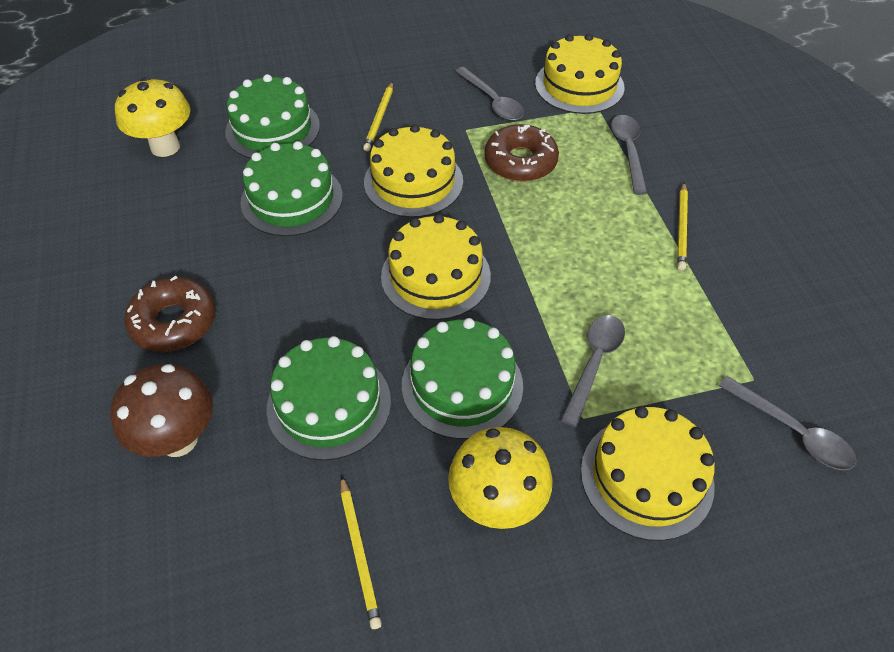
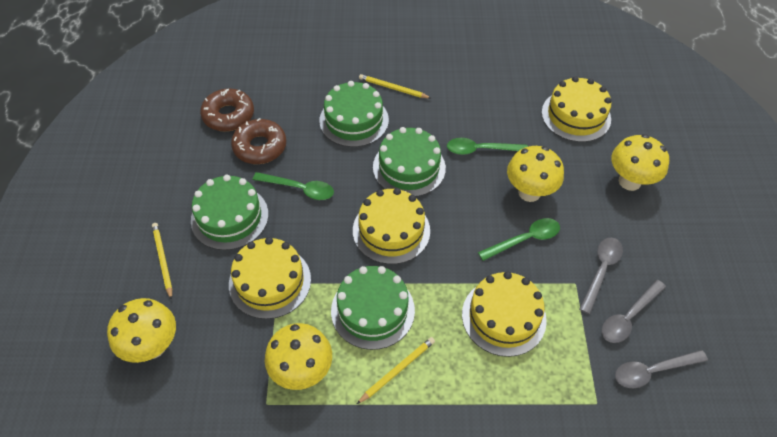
brown mushroom: [110,364,213,457] = 1 -> none = 0
green spoon: none = 0 -> [253,172,334,200] [447,138,528,155] [478,218,560,261] = 3
grey spoon: [455,67,524,121] [560,315,625,427] [611,115,647,195] [719,376,856,470] = 4 -> [579,238,623,314] [602,280,666,343] [615,350,708,388] = 3
yellow mushroom: [115,77,190,157] [448,427,553,529] = 2 -> [107,298,176,363] [265,323,332,390] [507,146,564,202] [611,134,669,191] = 4

